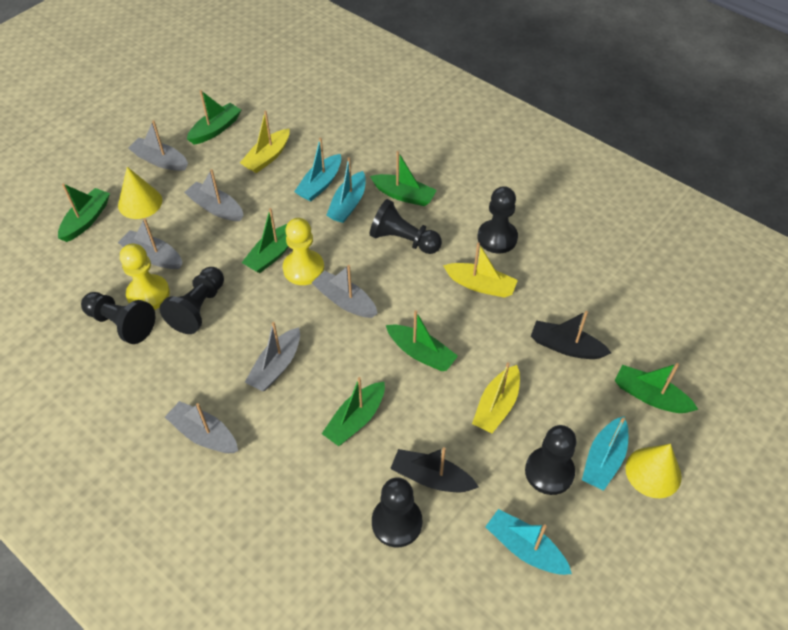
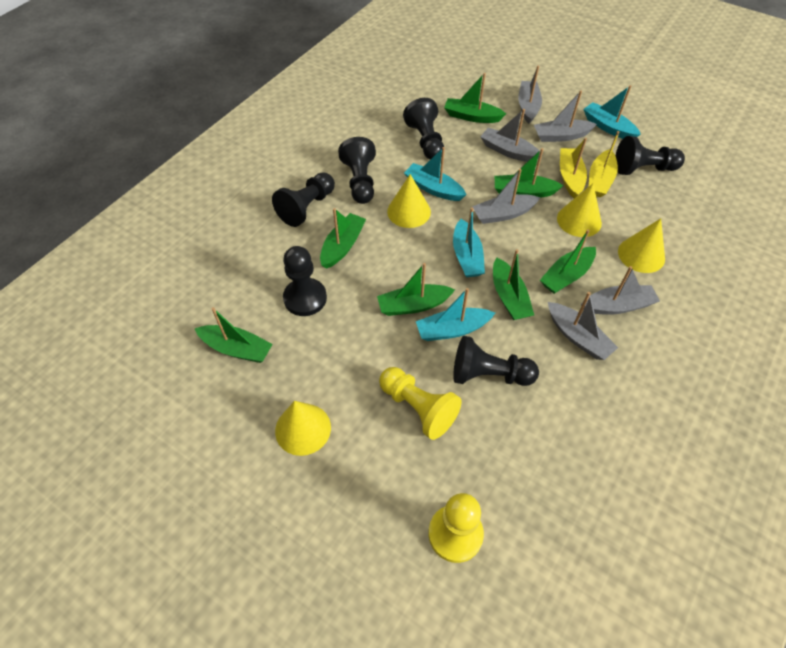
black boat: [390,447,478,492] [531,311,611,359] = 2 -> none = 0
yellow boat: [240,111,290,173] [443,242,518,298] [472,362,520,433] = 3 -> [560,138,587,198] [588,131,619,197] = 2
yellow cone: [118,167,162,219] [626,444,682,498] = 2 -> [275,401,331,456] [387,174,431,228] [557,184,602,237] [618,218,665,273] = 4

